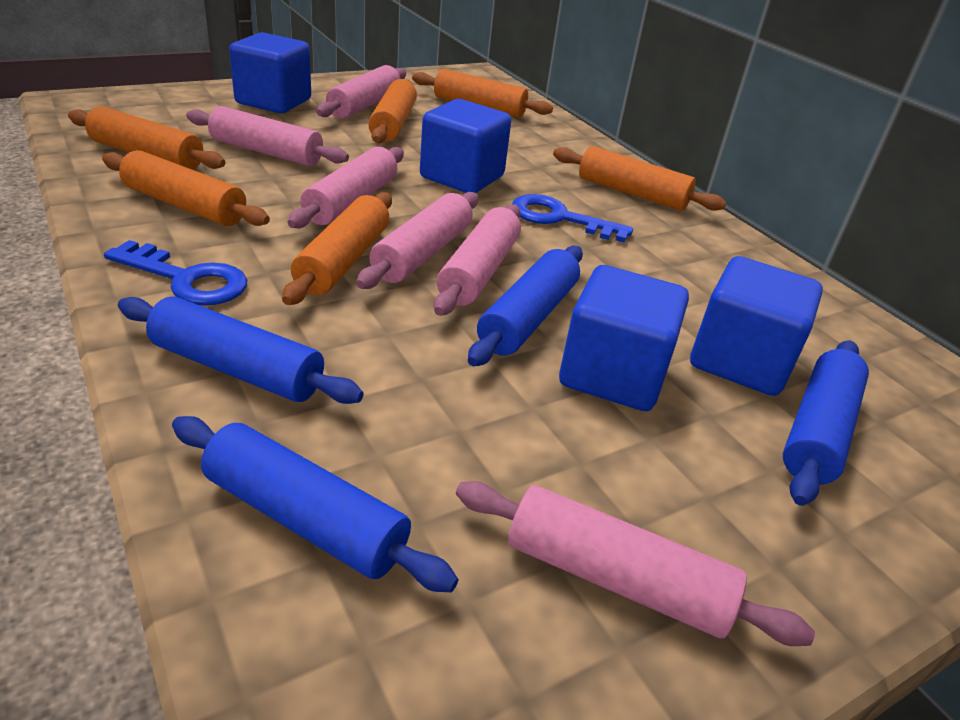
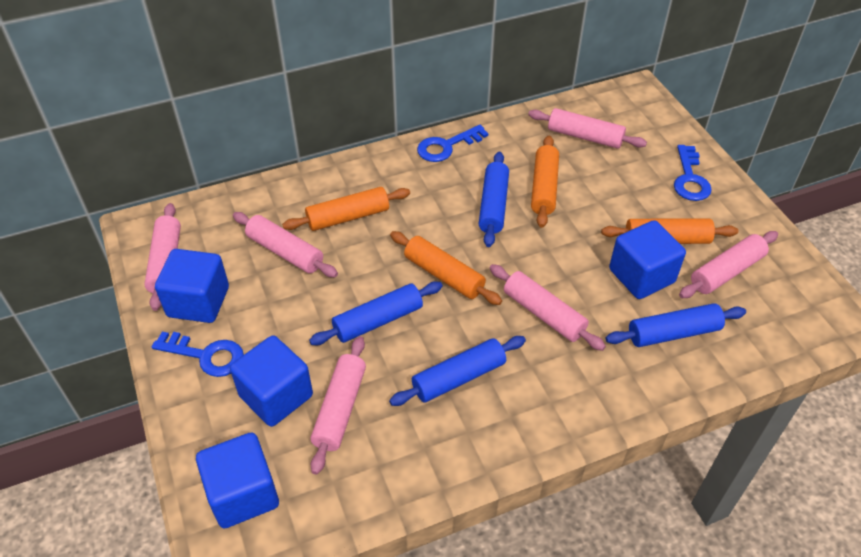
blue key: [104,240,247,306] [512,194,633,243] = 2 -> [152,332,244,377] [417,125,488,162] [674,145,712,201] = 3
orange rolling pin: [68,106,225,170] [102,150,270,226] [282,192,392,305] [368,79,417,143] [412,69,553,117] [553,146,726,211] = 6 -> [282,187,410,231] [390,231,502,305] [531,136,559,228] [601,218,738,244] = 4

